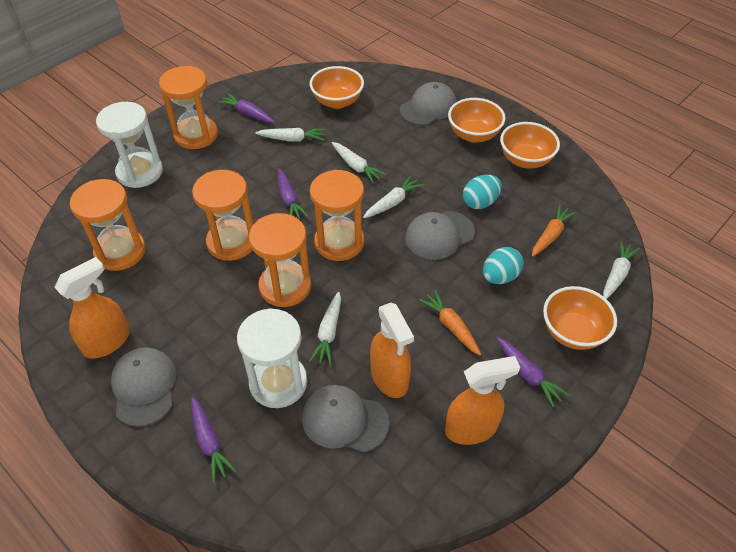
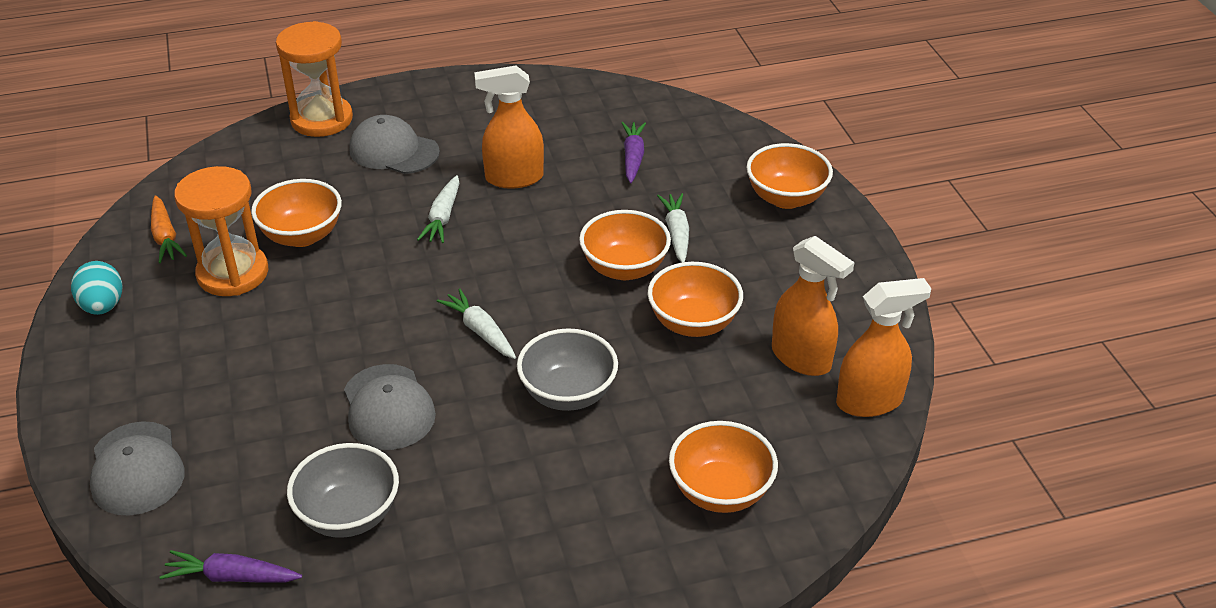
grey bowl: none = 0 -> [287,443,399,538] [517,328,618,411] = 2
grey cap: [111,347,176,427] [302,385,390,453] [400,82,457,126] [405,211,475,260] = 4 -> [90,421,185,516] [344,364,436,450] [350,115,440,174] = 3
orange bowl: [310,66,364,109] [448,98,506,143] [500,122,560,169] [543,286,617,350] = 4 -> [251,179,342,247] [579,210,671,280] [648,262,743,337] [669,421,778,513] [746,143,833,209] = 5
orange carrot: [419,290,481,355] [532,204,577,257] = 2 -> [151,195,187,263] = 1
orange hourglass: [70,179,146,271] [159,66,218,149] [192,170,253,261] [249,213,311,307] [310,170,364,261] = 5 -> [174,166,268,296] [276,21,353,137] = 2
purple carrot: [191,397,237,483] [218,94,275,123] [278,169,309,220] [497,337,569,407] = 4 -> [159,550,302,583] [621,122,646,183] = 2
turquoise egg: [463,175,502,209] [483,247,524,284] = 2 -> [71,261,122,315] = 1
white carrot: [255,128,325,142] [309,292,341,365] [332,142,386,183] [363,175,424,218] [603,241,640,299] = 5 -> [417,175,459,243] [437,288,516,359] [657,193,689,263] = 3
white hourglass: [96,102,163,188] [237,308,307,408] = 2 -> none = 0

